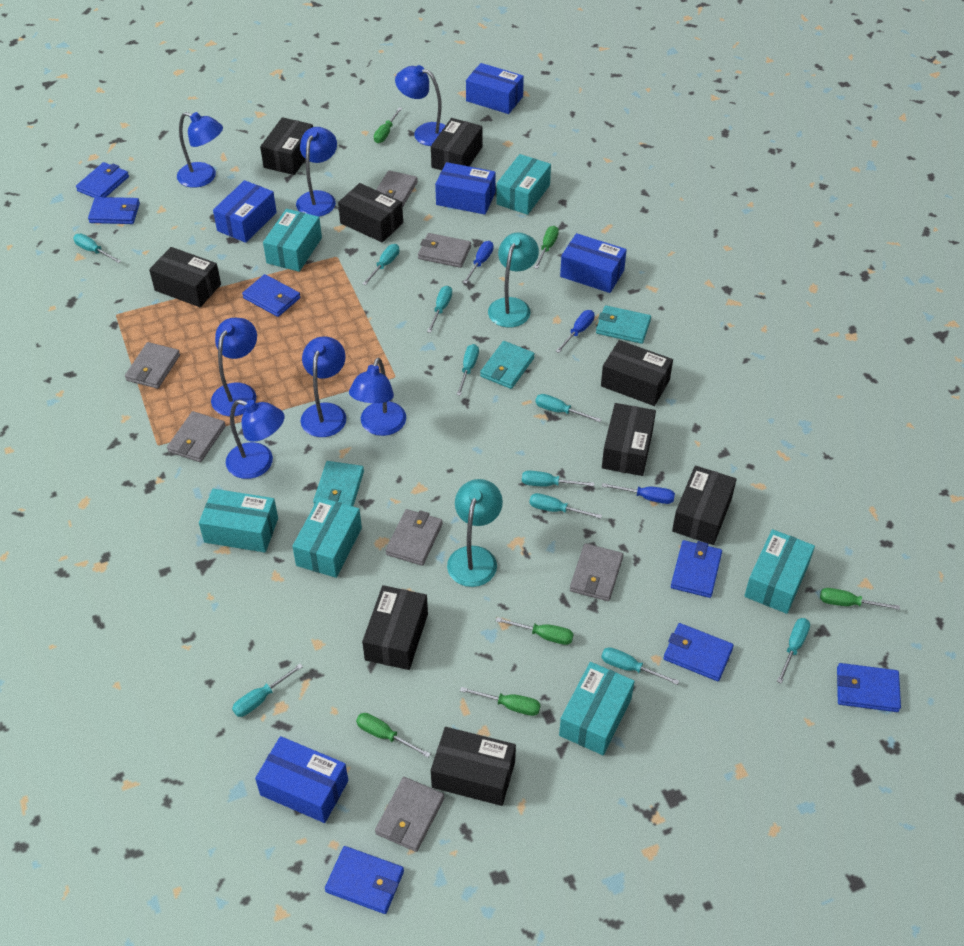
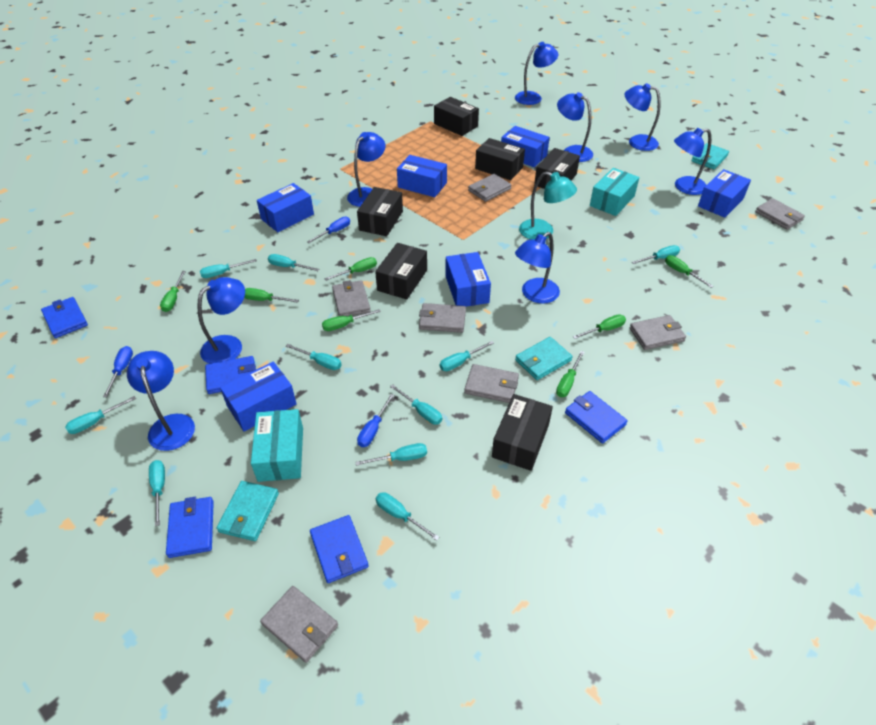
black box: [149,247,221,307] [260,117,313,175] [338,183,403,243] [362,585,428,670] [431,118,482,170] [431,727,516,806] [601,340,673,406] [602,403,656,476] [672,465,737,545] = 9 -> [357,187,403,236] [375,243,427,300] [434,97,479,136] [475,138,525,180] [492,394,553,471] [534,148,580,189] = 6
blue box: [213,180,277,243] [255,736,348,823] [435,162,496,214] [466,63,524,114] [560,233,627,293] = 5 -> [220,361,296,432] [257,183,314,232] [397,155,447,197] [445,252,491,307] [501,126,550,167] [698,169,751,218] = 6
blue lamp: [177,112,223,188] [211,318,257,416] [226,400,285,479] [296,127,337,217] [301,337,346,437] [349,358,406,436] [395,65,446,146] = 7 -> [127,351,195,451] [197,277,245,364] [347,132,385,207] [515,42,558,105] [515,232,560,304] [557,92,593,162] [625,83,660,151] [674,128,711,195] = 8
blue wallet: [76,162,129,198] [88,197,140,224] [242,274,300,317] [325,846,404,914] [663,623,734,681] [671,540,722,598] [837,663,901,712] = 7 -> [41,297,88,338] [166,497,214,558] [205,356,256,394] [310,515,369,583] [565,391,628,443] = 5
green screwdriver: [356,713,431,758] [374,107,402,143] [460,687,541,716] [496,617,573,645] [534,226,559,269] [820,588,900,610] = 6 -> [160,271,186,312] [244,288,299,303] [322,309,381,331] [324,257,377,281] [556,351,584,397] [573,314,626,339] [665,255,714,288] = 7
turquoise box: [199,489,278,552] [263,209,322,272] [292,497,362,578] [496,154,551,215] [559,662,635,755] [744,529,815,614] = 6 -> [251,409,303,482] [590,168,639,216] = 2
turquoise lamp: [447,479,503,587] [488,232,539,328] = 2 -> [519,171,577,240] = 1

